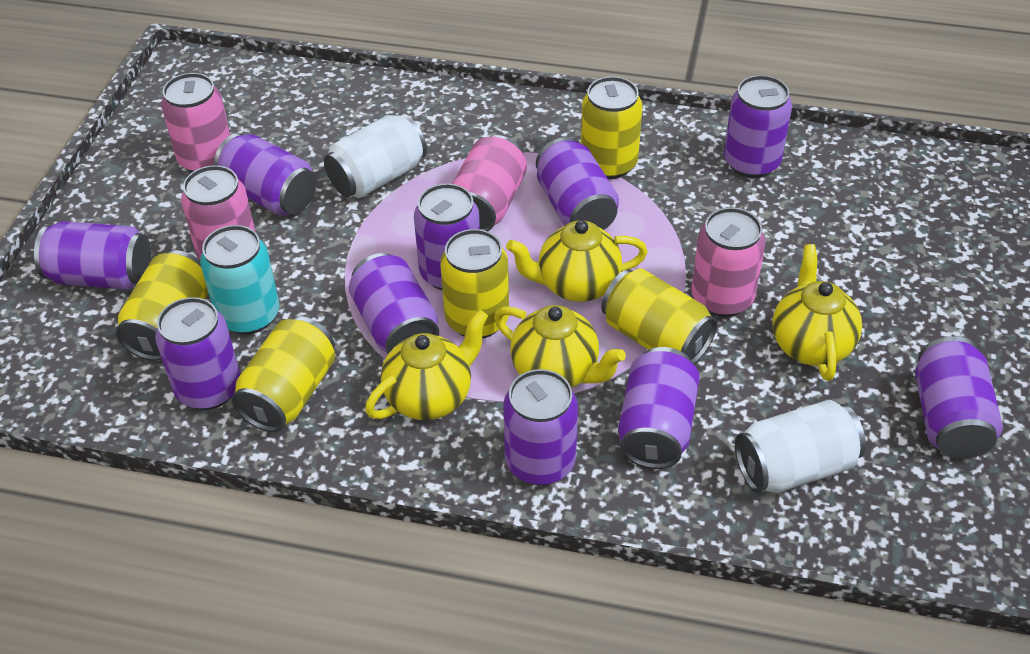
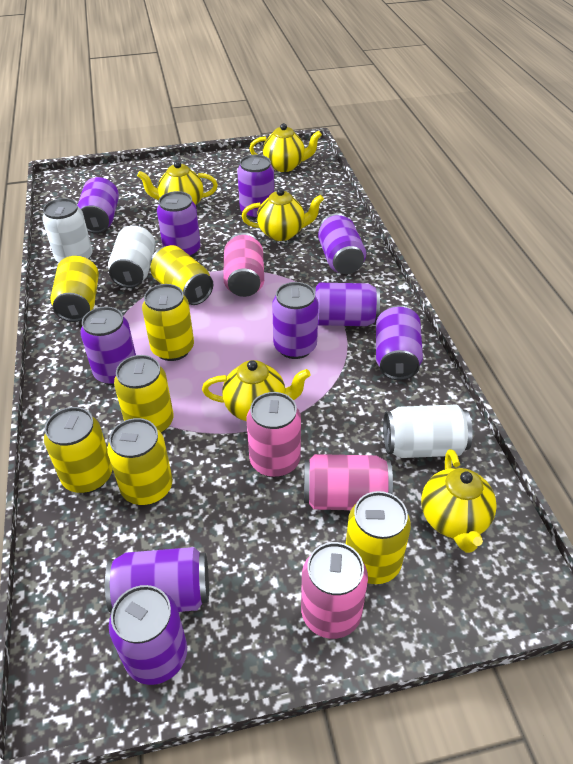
turquoise can: [200,225,279,335] = 1 -> none = 0
white can: [324,113,427,198] [735,400,866,493] = 2 -> [42,198,93,262] [108,225,156,288] [383,404,473,458] = 3
yellow can: [115,250,209,361] [232,316,335,432] [440,229,509,339] [581,76,643,179] [601,269,718,365] = 5 -> [44,407,113,493] [51,255,99,322] [107,418,173,505] [114,355,174,433] [142,284,194,361] [150,245,213,305] [346,491,411,584] = 7
yellow teapot: [365,310,488,420] [494,305,626,388] [506,220,648,302] [773,244,862,381] = 4 -> [137,161,218,205] [202,360,311,421] [242,188,324,241] [249,123,322,172] [421,449,497,553] = 5

